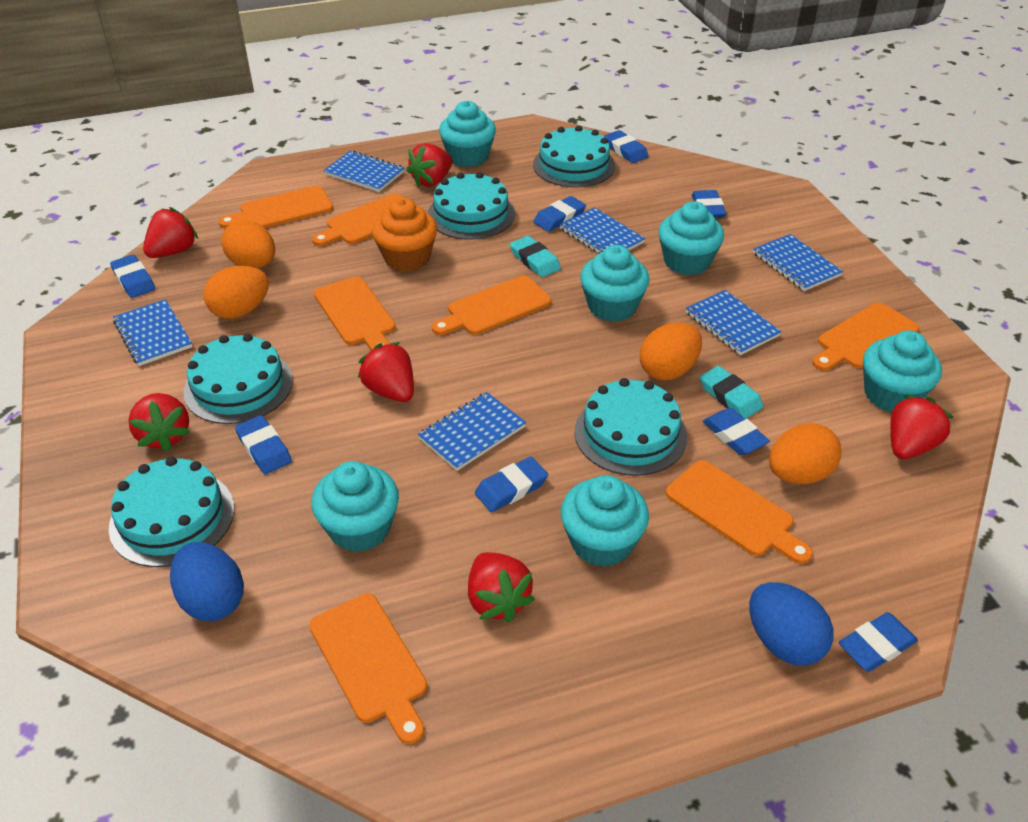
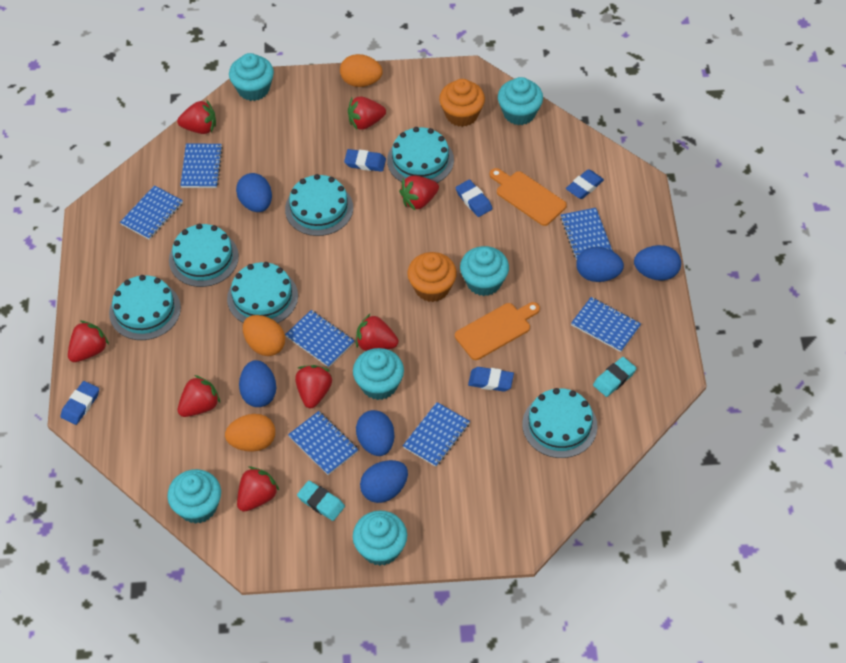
blue egg: [170,542,244,621] [749,582,834,666] = 2 -> [236,173,272,212] [239,360,276,407] [356,410,394,456] [360,460,408,503] [576,247,624,282] [634,245,681,281] = 6
blue eraser: [110,254,155,298] [235,415,292,474] [475,456,548,512] [533,196,586,232] [604,130,649,163] [692,190,726,218] [703,408,770,455] [839,612,918,672] = 8 -> [61,381,99,425] [344,149,386,172] [456,179,493,217] [468,367,514,392] [566,169,604,199] = 5
blue notebook: [113,299,192,366] [324,150,405,192] [418,392,526,471] [560,207,645,254] [686,290,781,355] [753,234,843,291] = 6 -> [120,185,183,240] [180,144,223,188] [285,310,354,367] [288,411,359,475] [403,402,470,467] [560,208,613,260] [571,297,641,352] = 7
orange cupcake: [372,198,437,271] = 1 -> [407,252,457,302] [439,79,485,127] = 2
orange cutting board: [219,186,333,228] [309,593,427,744] [312,193,404,246] [314,277,396,351] [432,276,551,335] [666,460,813,564] [812,303,919,371] = 7 -> [455,302,540,360] [490,168,567,226] = 2
orange egg: [203,266,269,319] [222,220,275,269] [640,322,702,381] [769,423,842,484] = 4 -> [225,414,275,452] [243,315,285,356] [340,54,383,87] = 3
red strawberry: [128,393,190,452] [143,207,198,258] [358,342,414,402] [406,143,453,187] [468,552,535,622] [890,395,954,459] = 6 -> [68,321,109,362] [177,101,216,134] [178,375,220,417] [237,467,279,512] [295,365,332,408] [348,97,386,130] [356,314,398,351] [399,176,439,210] = 8
turquoise cake: [109,457,234,567] [184,334,293,424] [428,172,515,240] [533,126,615,188] [574,378,687,476] = 5 -> [109,275,181,340] [169,224,239,287] [227,262,298,323] [285,174,353,236] [387,127,454,183] [522,388,598,458] = 6

